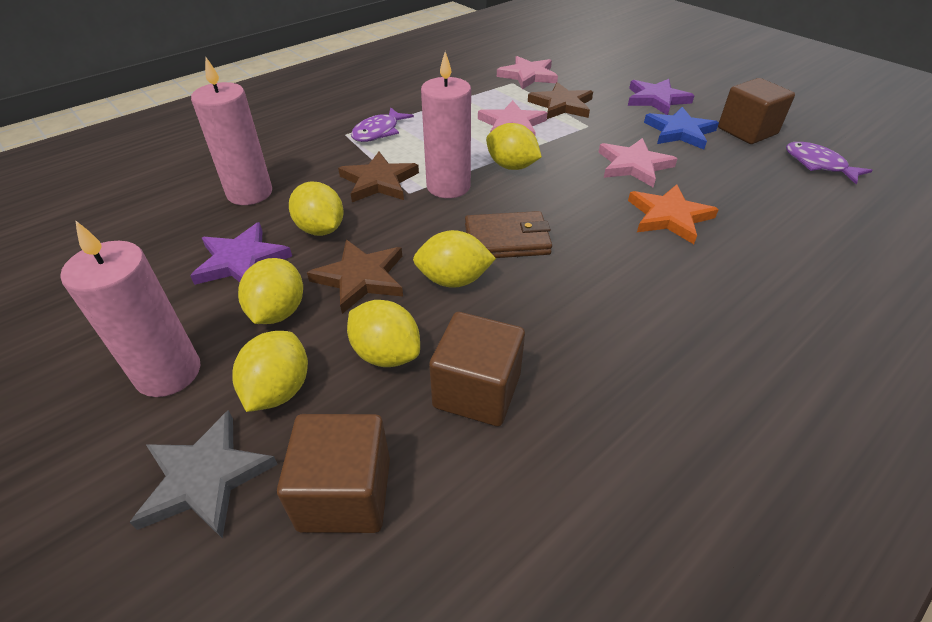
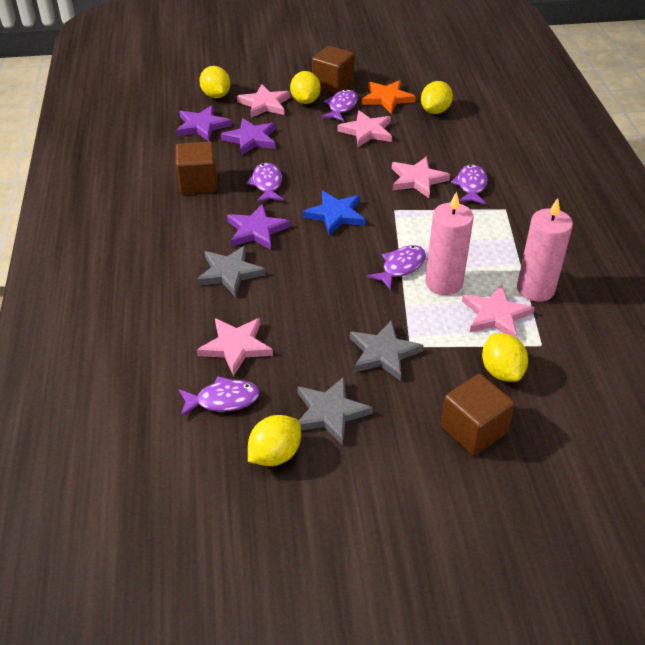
brown star: [307,240,403,314] [338,152,419,202] [528,82,593,119] = 3 -> none = 0
brown wallet: [465,211,552,258] = 1 -> none = 0
grey star: [129,410,278,539] = 1 -> [196,245,266,297] [297,377,373,445] [350,320,424,381] = 3
pink candle: [60,220,200,397] [191,57,272,205] [421,52,471,198] = 3 -> [425,192,474,295] [517,198,573,302] = 2
pink star: [478,100,547,135] [497,56,558,89] [598,138,678,187] = 3 -> [197,318,273,376] [237,84,291,118] [338,110,392,147] [392,157,450,198] [462,284,535,337] = 5
purple fish: [351,107,414,142] [786,142,873,184] = 2 -> [179,376,260,417] [246,163,284,202] [321,89,358,122] [367,245,426,290] [451,164,488,205] = 5
purple star: [190,222,292,285] [628,79,694,115] = 2 -> [176,105,232,141] [221,118,276,156] [227,204,290,250] = 3
yellow lemon: [232,331,308,412] [238,258,303,324] [289,182,344,236] [347,300,420,367] [413,230,496,288] [486,123,542,170] = 6 -> [199,66,230,98] [248,415,301,466] [290,71,321,104] [421,81,453,114] [482,333,528,382] = 5

